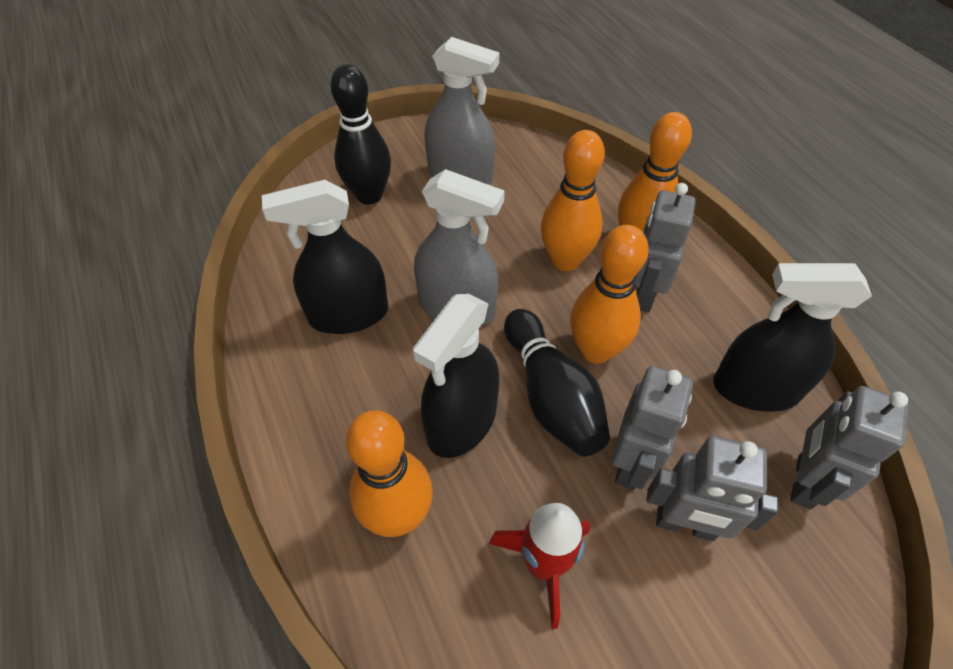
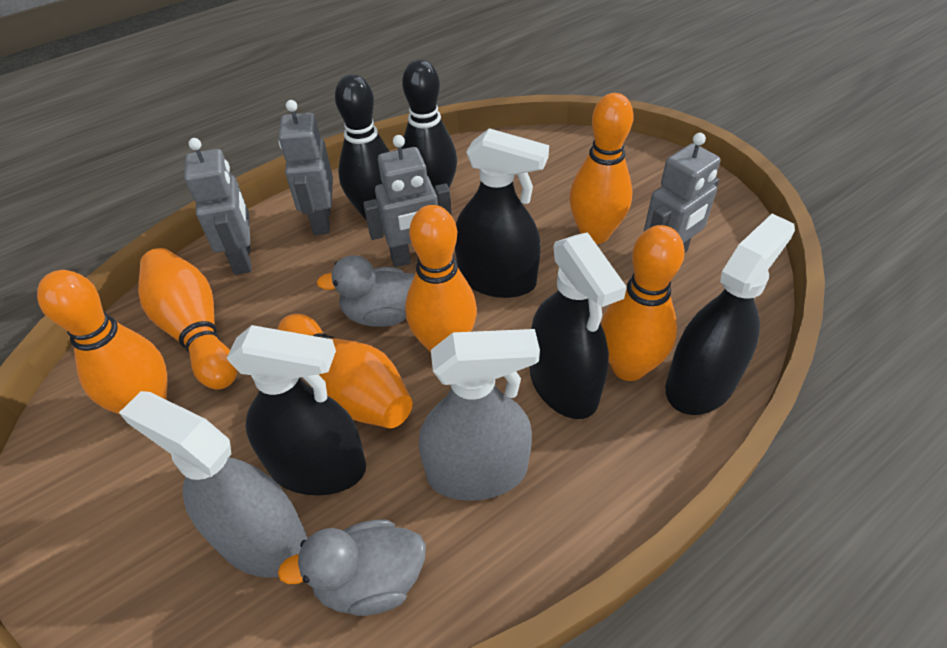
black spray bottle: [262,180,388,334] [413,294,499,458] [713,263,872,412] = 3 -> [227,325,366,495] [455,128,549,298] [530,232,627,419] [666,214,795,415] = 4
grey duck: none = 0 -> [277,519,426,616] [316,255,415,327] = 2
orange bowling pin: [346,410,433,537] [541,130,605,271] [570,225,649,364] [618,112,692,232] = 4 -> [37,270,168,414] [138,248,237,390] [278,314,413,428] [405,205,477,353] [569,93,634,244] [601,225,685,381] = 6
red rocket: [489,503,591,629] = 1 -> none = 0

